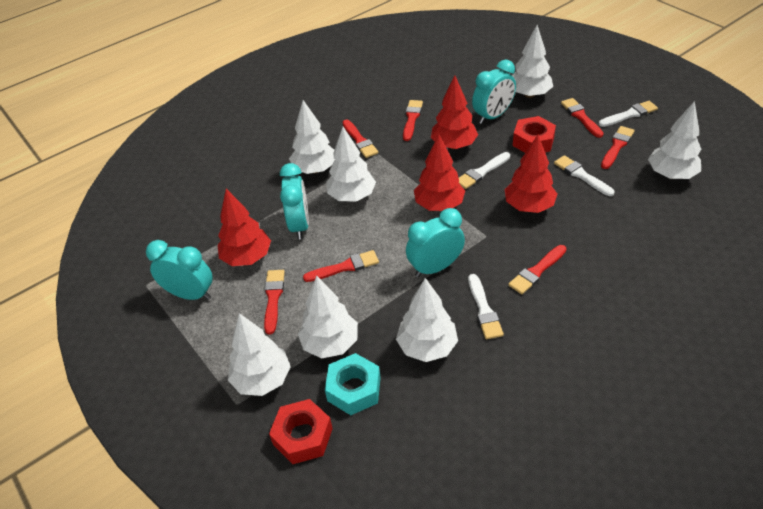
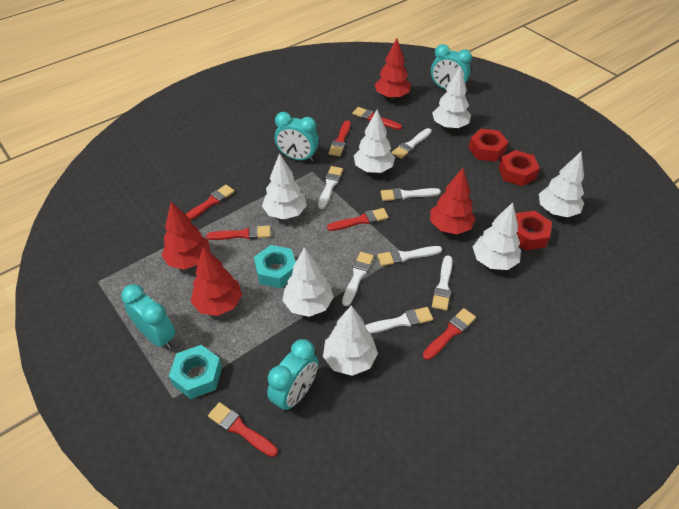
red nut: [269,399,333,464] [513,116,556,153] = 2 -> [469,129,508,162] [499,150,540,186] [515,211,552,251] = 3
turquoise nut: [325,353,381,415] = 1 -> [169,345,222,399] [254,245,296,289] = 2
white brush: [459,152,510,189] [468,274,504,339] [554,155,614,196] [599,101,658,127] = 4 -> [318,166,343,209] [342,252,374,306] [365,307,433,334] [377,246,442,266] [381,188,441,201] [392,128,432,159] [432,255,453,311] = 7

